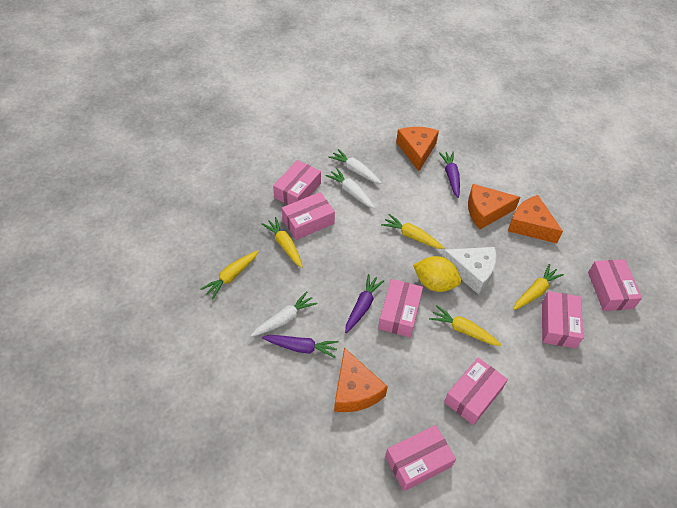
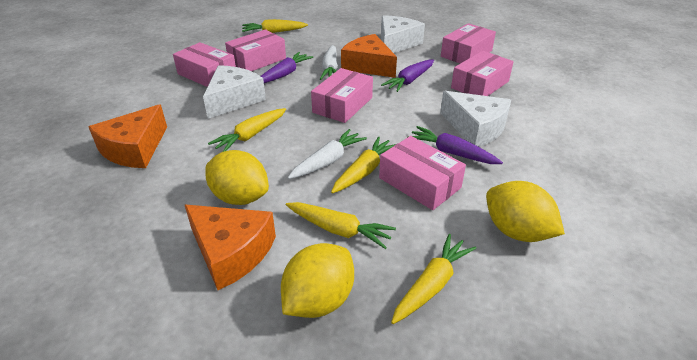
orange cheese: [334,348,388,412] [396,127,439,171] [468,184,520,229] [508,195,563,243] = 4 -> [89,104,167,168] [185,205,276,290] [341,34,397,78] = 3
pink box: [273,160,321,205] [282,192,335,240] [378,279,423,337] [385,425,456,491] [444,358,508,425] [542,291,583,349] [588,259,642,311] = 7 -> [173,42,236,87] [225,29,286,71] [311,68,373,123] [379,136,466,210] [441,23,496,64] [451,51,514,96] = 6
white carrot: [251,291,318,337] [326,168,375,208] [329,149,381,184] = 3 -> [288,129,367,179] [320,45,338,80] = 2
white cheese: [442,247,496,295] = 1 -> [203,65,266,119] [381,15,425,53] [440,91,511,147] = 3
yellow lemon: [413,256,462,292] = 1 -> [205,150,269,205] [281,243,354,318] [486,181,565,242] = 3

